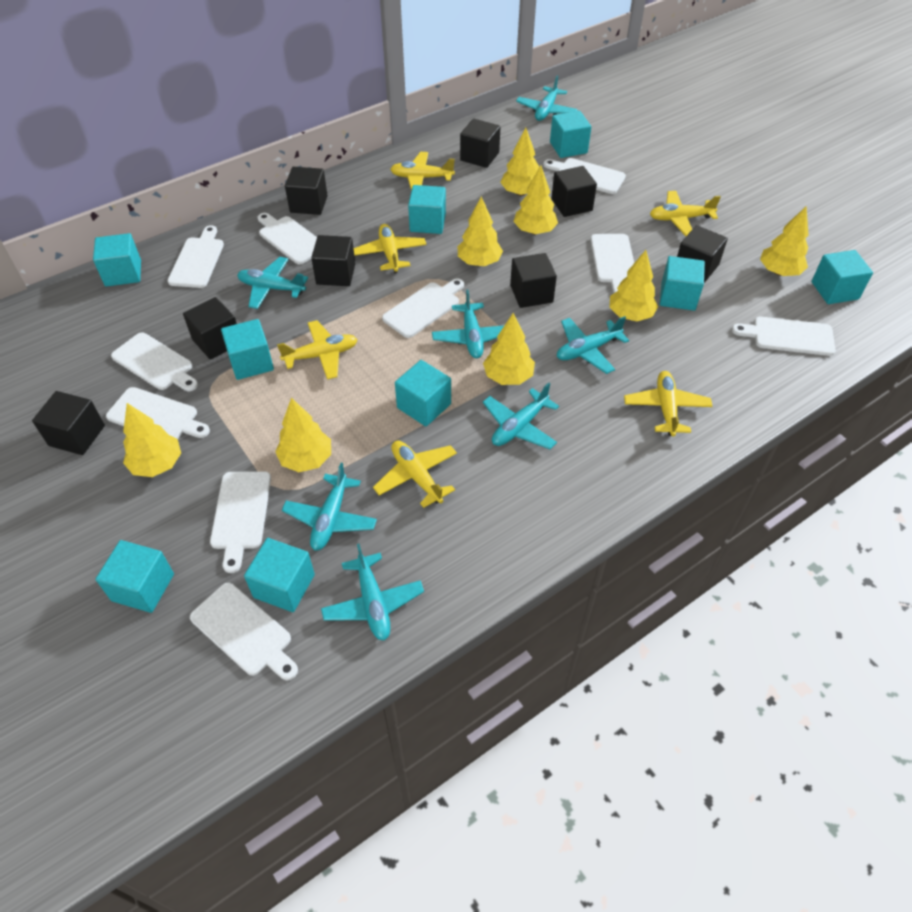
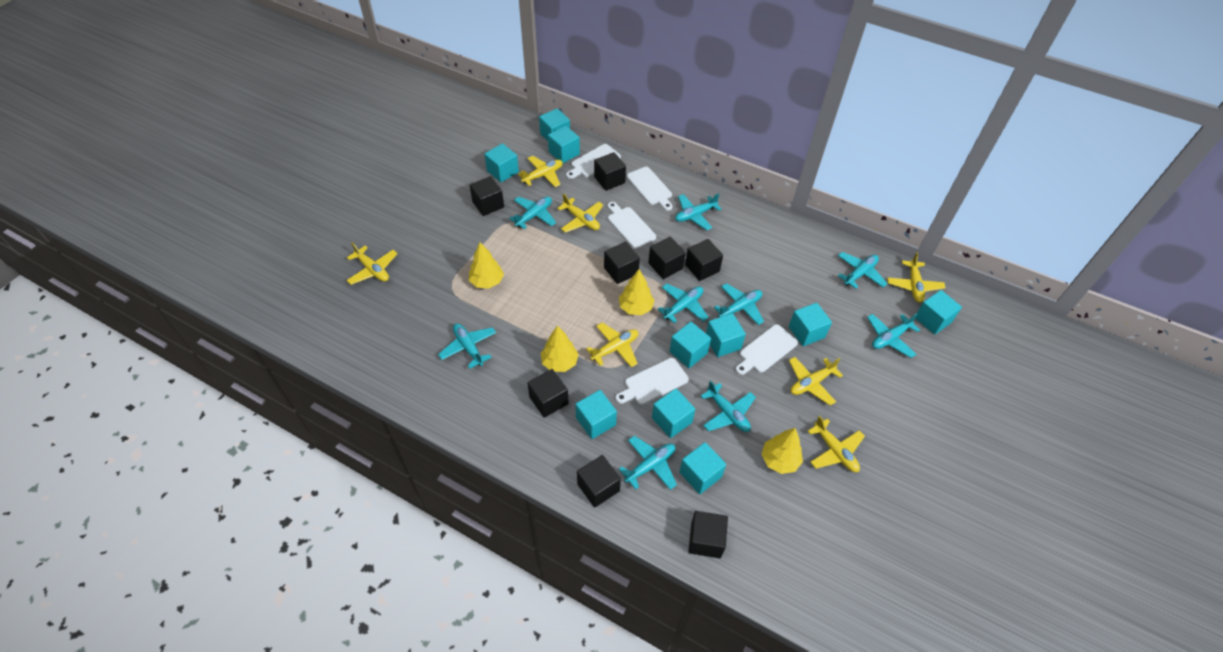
turquoise cube: [93,233,141,287] [96,540,174,613] [221,319,274,380] [244,538,315,612] [395,360,451,426] [408,185,446,234] [550,111,591,158] [660,256,705,311] [812,250,873,304] = 9 -> [484,143,519,182] [539,108,570,141] [548,126,580,163] [575,390,617,439] [652,389,695,438] [670,322,711,368] [680,442,726,494] [706,313,746,357] [789,303,832,346] [915,290,962,335] = 10
turquoise plane: [237,257,308,309] [282,463,377,551] [321,544,424,641] [432,290,504,358] [483,383,559,449] [516,75,578,121] [557,316,629,374] = 7 -> [438,323,496,369] [509,196,556,229] [619,436,677,490] [658,284,709,323] [675,193,722,230] [701,380,756,432] [714,283,764,325] [838,252,888,289] [867,313,920,358] = 9
white cutting board: [106,387,210,439] [111,332,198,391] [168,225,224,288] [190,583,298,680] [210,471,271,573] [258,213,317,264] [382,278,464,338] [543,158,626,194] [590,234,634,293] [732,317,835,356] = 10 -> [566,144,621,179] [608,202,656,249] [615,358,689,405] [627,167,673,211] [736,324,798,375] = 5
yellow plane: [277,320,358,380] [354,224,426,273] [373,440,457,508] [390,152,455,191] [624,371,712,436] [650,191,721,236] = 6 -> [346,242,398,285] [518,156,563,187] [557,193,603,233] [586,322,638,368] [789,357,843,406] [808,416,865,472] [887,252,945,302] = 7
yellow tree: [123,403,181,477] [275,398,331,472] [458,196,503,266] [483,313,535,385] [500,127,539,196] [513,166,558,234] [609,250,658,321] [760,207,809,276] = 8 -> [469,242,504,289] [541,325,579,372] [619,269,655,315] [761,428,803,474] = 4

